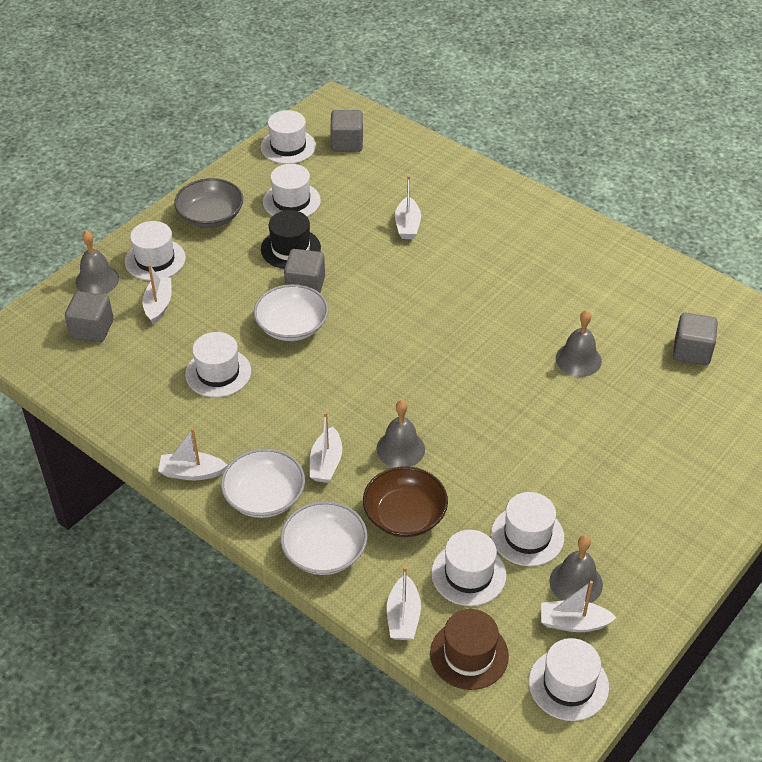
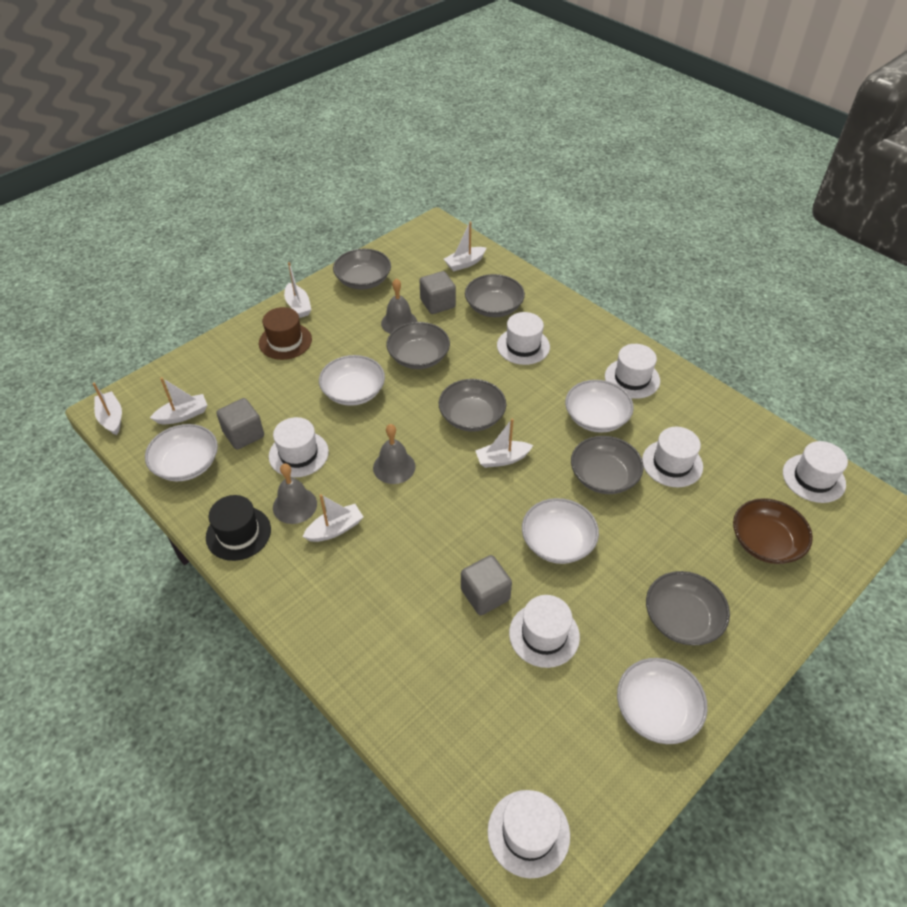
grey bell: [76,230,119,294] [376,400,425,467] [550,535,603,603] [556,310,602,377] = 4 -> [273,463,317,524] [373,424,416,484] [381,278,417,334] = 3
grey bowl: [174,178,243,228] = 1 -> [333,249,391,290] [387,322,450,369] [439,379,506,432] [465,274,525,317] [571,436,644,494] [646,571,730,645] = 6
grey cube: [65,291,114,342] [284,249,325,293] [330,110,363,152] [673,313,718,365] = 4 -> [217,398,264,449] [419,271,456,314] [461,555,512,615] = 3
white bowl: [221,448,305,518] [254,284,329,341] [280,501,368,575] = 3 -> [145,424,218,481] [319,355,385,406] [522,498,599,564] [565,380,634,433] [617,658,708,744] = 5

